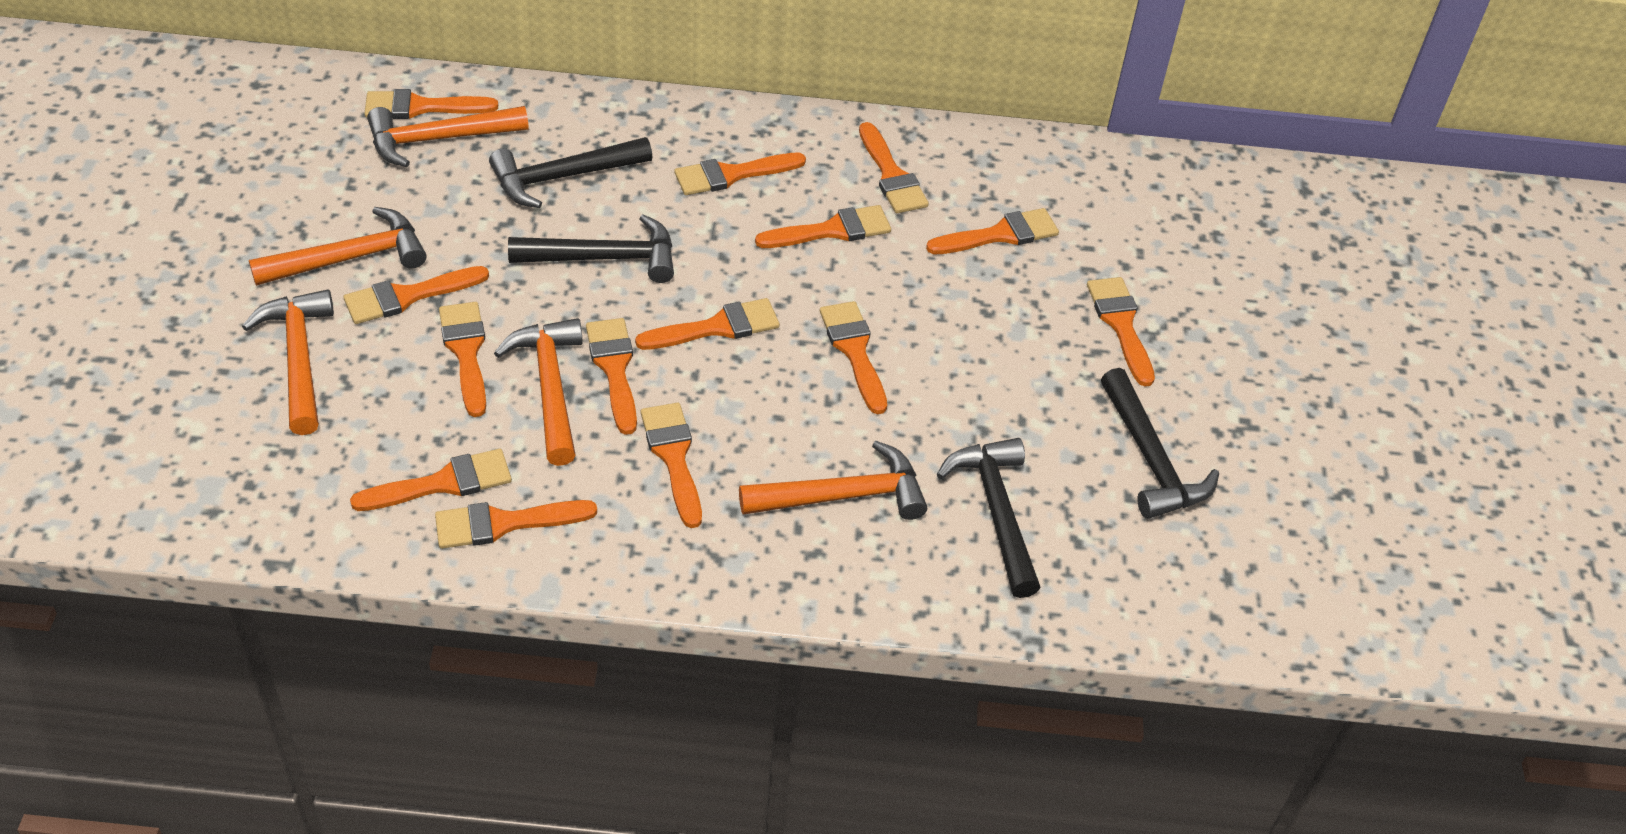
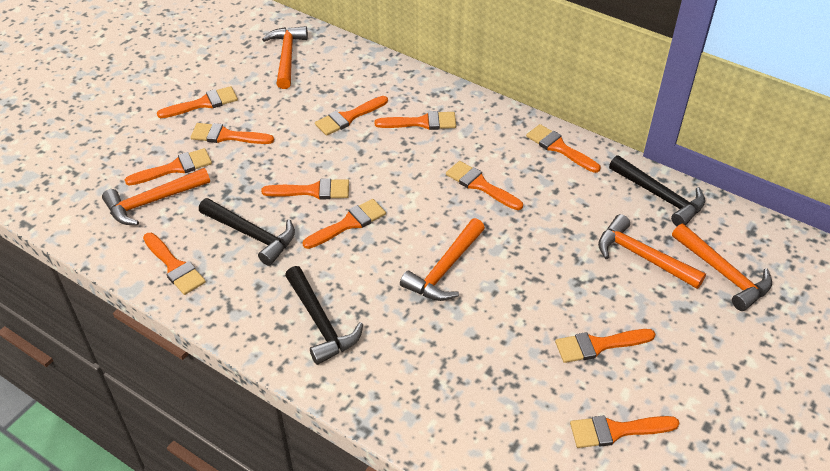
black hammer: [489,137,653,208] [508,214,674,283] [937,438,1041,598] [1101,368,1219,519] = 4 -> [199,198,295,266] [285,266,363,365] [609,155,705,226] = 3
orange brush: [343,266,489,324] [350,449,512,511] [364,89,498,119] [435,500,597,549] [439,302,486,417] [586,318,637,435] [635,298,780,350] [641,403,702,528] [674,153,806,195] [755,205,891,248] [820,301,887,414] [859,122,929,213] [926,208,1059,254] [1087,277,1155,387] = 14 -> [125,148,212,185] [143,233,206,295] [157,86,238,118] [191,123,274,144] [261,178,349,199] [303,199,386,249] [315,96,388,136] [375,111,456,130] [446,161,523,210] [526,124,600,173] [555,329,656,363] [570,415,679,448] = 12

